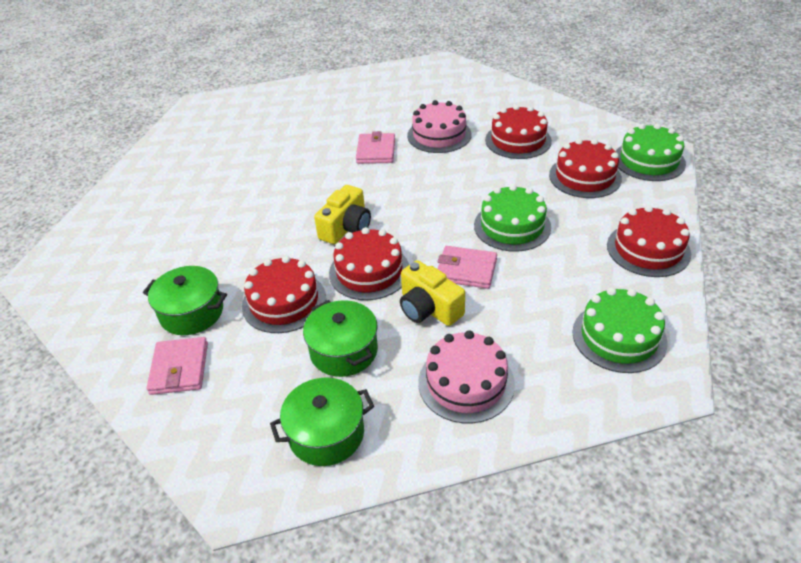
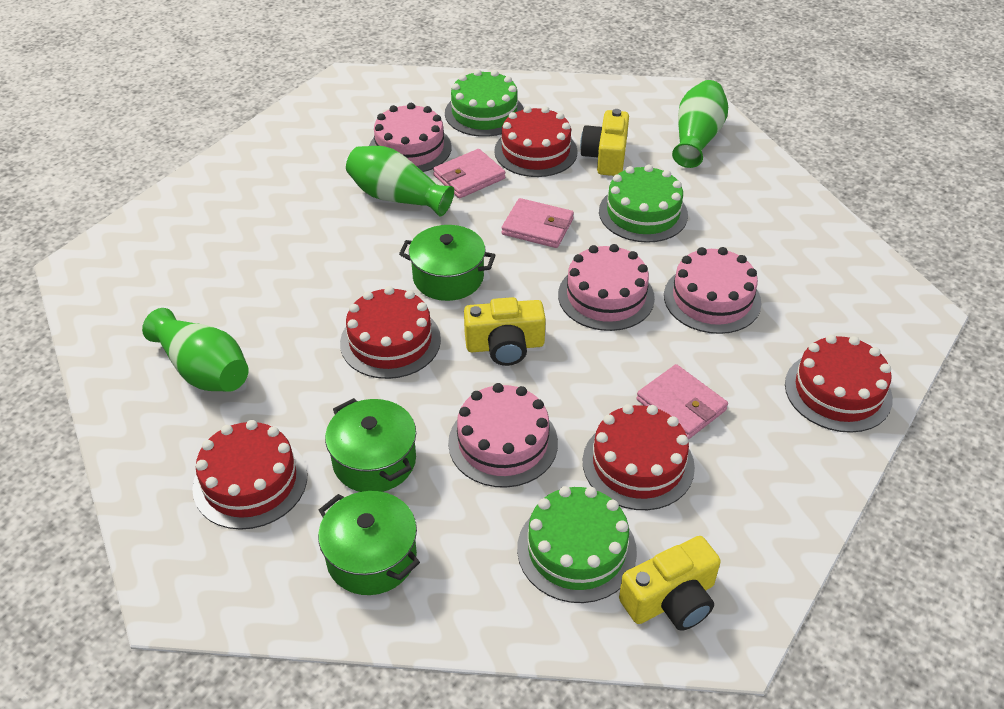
green vase: none = 0 -> [142,308,249,392] [346,146,454,217] [672,80,728,168] = 3
pink cake: [407,100,471,153] [418,330,515,423] = 2 -> [369,103,451,172] [448,383,558,488] [558,244,655,331] [664,247,761,334] = 4
yellow camera: [314,185,371,244] [400,260,465,326] = 2 -> [464,297,546,366] [580,109,629,176] [619,536,721,631] = 3

